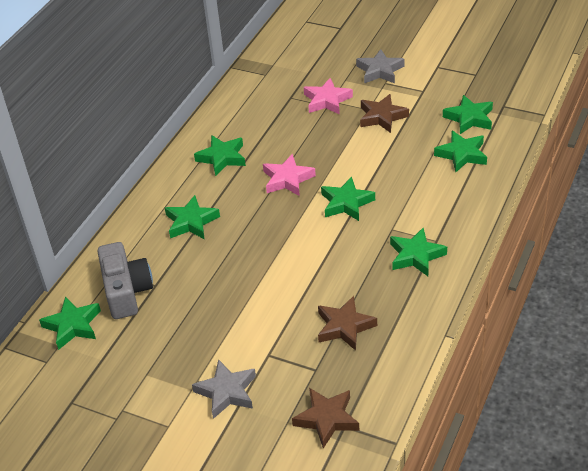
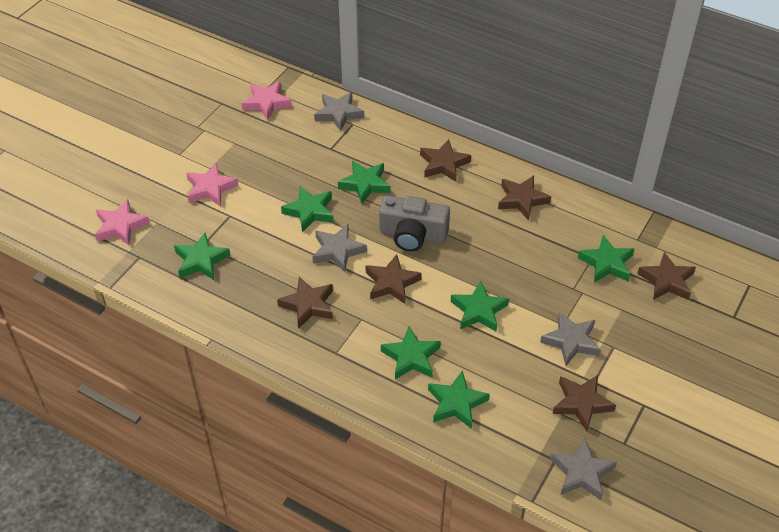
brown star: [292,388,359,449] [318,296,377,351] [360,94,409,133] = 3 -> [277,277,333,329] [366,254,422,304] [420,139,471,182] [498,175,551,220] [553,375,616,431] [637,252,696,300] = 6
grey star: [192,359,256,419] [356,49,405,83] = 2 -> [312,224,367,272] [314,92,364,131] [540,312,601,366] [550,438,617,500] = 4
pink star: [263,154,316,196] [304,78,353,115] = 2 -> [95,199,150,246] [186,162,239,207] [242,81,292,120] = 3

